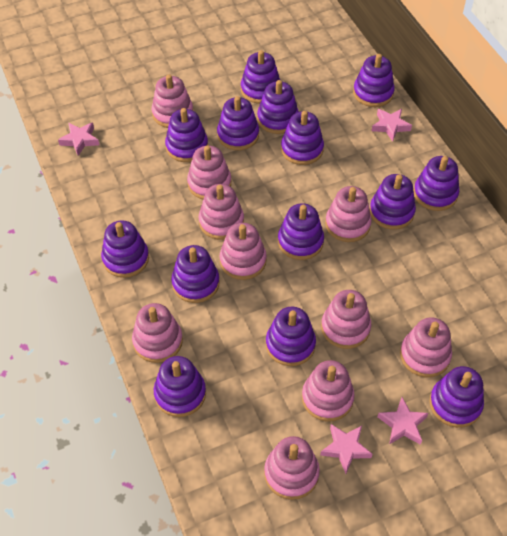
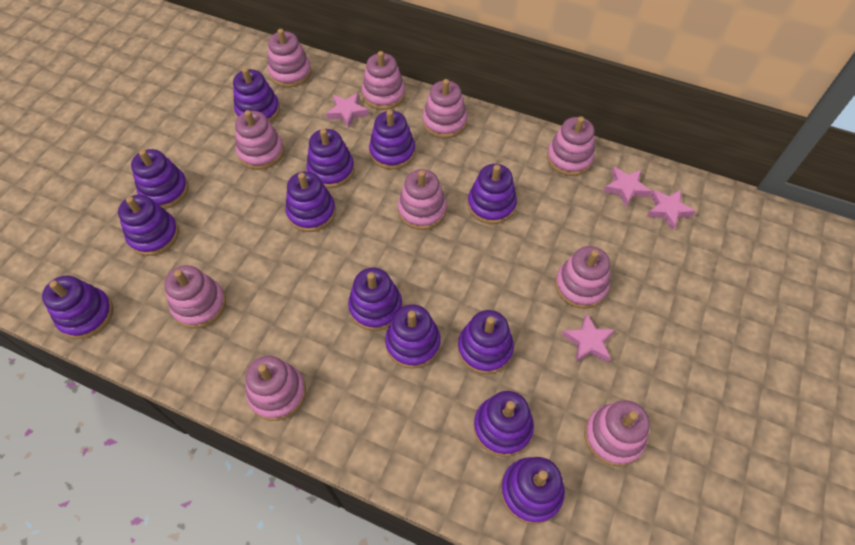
purple stacking toy: [101,220,149,278] [154,356,206,417] [165,108,208,162] [171,245,220,303] [217,96,259,150] [241,50,280,104] [257,80,299,134] [266,307,316,366] [278,203,324,260] [281,111,324,165] [353,54,395,107] [370,174,416,230] [414,156,459,211] [430,366,484,428] = 14 -> [42,275,113,339] [118,195,179,256] [131,149,188,209] [233,67,280,123] [285,171,336,232] [306,129,355,188] [348,267,402,331] [369,110,415,170] [385,304,441,369] [458,310,514,374] [468,164,517,224] [474,391,534,457] [501,457,565,524] = 13

